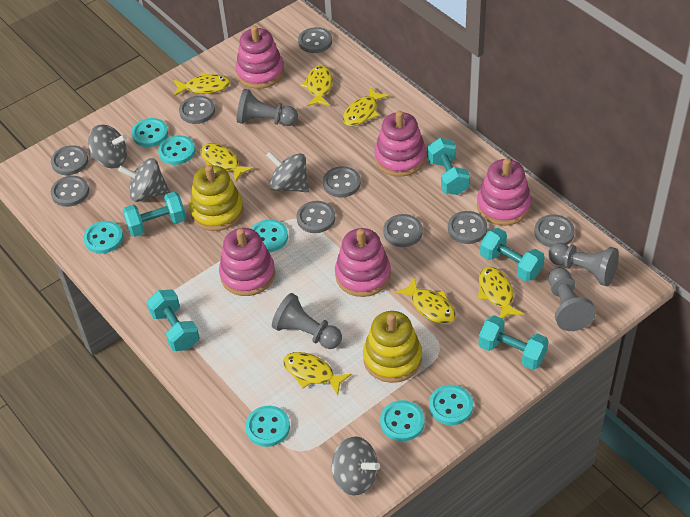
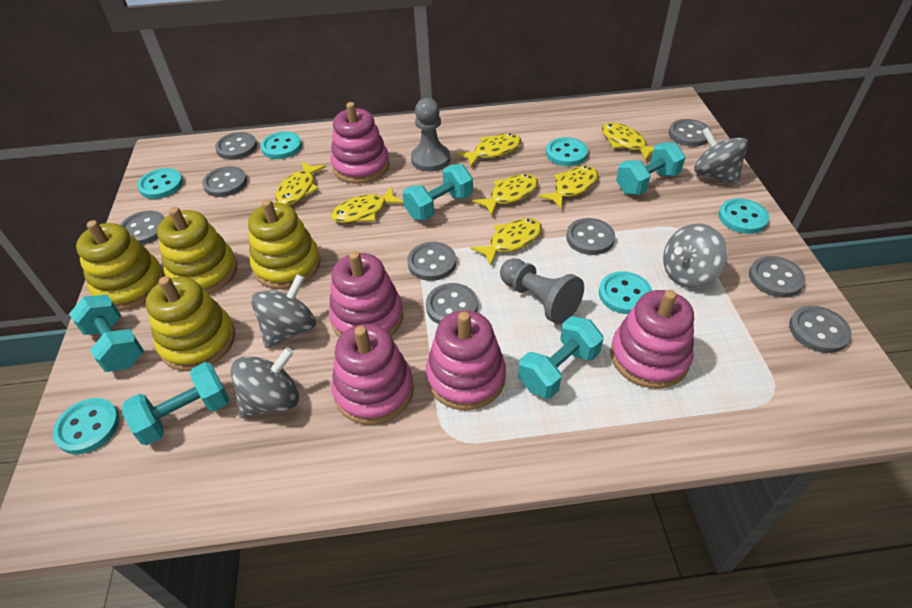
grey pawn: [237,89,298,126] [272,293,342,349] [548,243,619,286] [548,268,596,331] = 4 -> [411,98,450,172] [500,258,584,324] = 2
turquoise button: [84,221,123,254] [131,118,168,147] [158,135,195,165] [245,406,290,447] [251,219,288,252] [380,400,425,441] [429,385,473,425] = 7 -> [53,398,120,454] [137,168,183,199] [260,131,302,159] [546,137,588,166] [599,271,652,314] [719,198,769,234] = 6
yellow stacking toy: [190,165,244,231] [363,311,422,383] = 2 -> [76,220,165,311] [146,276,235,371] [157,207,237,294] [248,199,321,289] = 4

